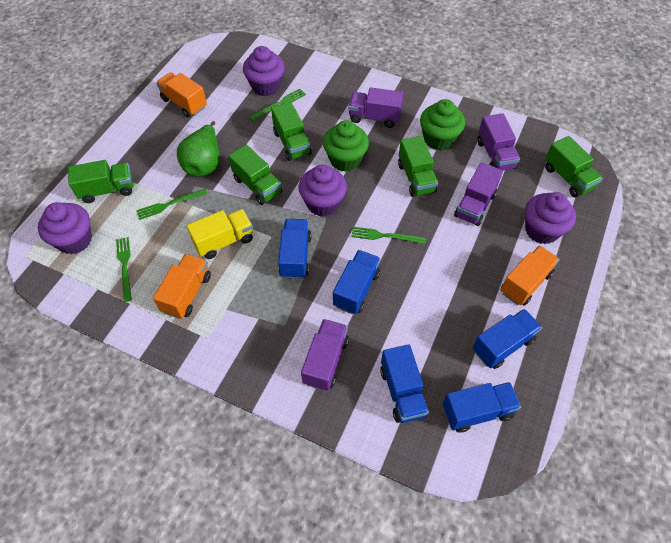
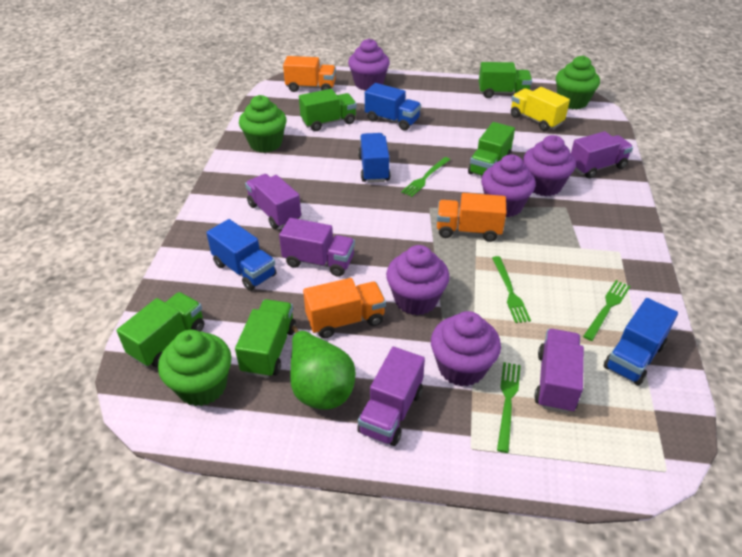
blue truck: [278,219,312,279] [333,250,380,314] [380,344,429,423] [443,382,521,433] [473,309,542,369] = 5 -> [206,219,276,291] [358,133,391,183] [365,83,421,131] [604,298,678,386] = 4
green cupcake: [323,120,369,172] [420,99,465,150] = 2 -> [158,330,232,406] [239,95,287,153] [556,55,600,109] = 3
purple cupcake: [38,202,92,254] [243,46,285,96] [299,165,347,217] [525,192,576,244] = 4 -> [348,39,390,91] [386,245,450,315] [431,311,501,387] [481,154,536,217] [523,135,576,196] = 5
purple truck: [301,319,349,391] [348,88,403,128] [454,162,503,226] [478,113,520,171] = 4 -> [245,174,301,229] [279,218,355,277] [357,347,425,446] [534,329,584,413] [571,131,633,179] = 5

